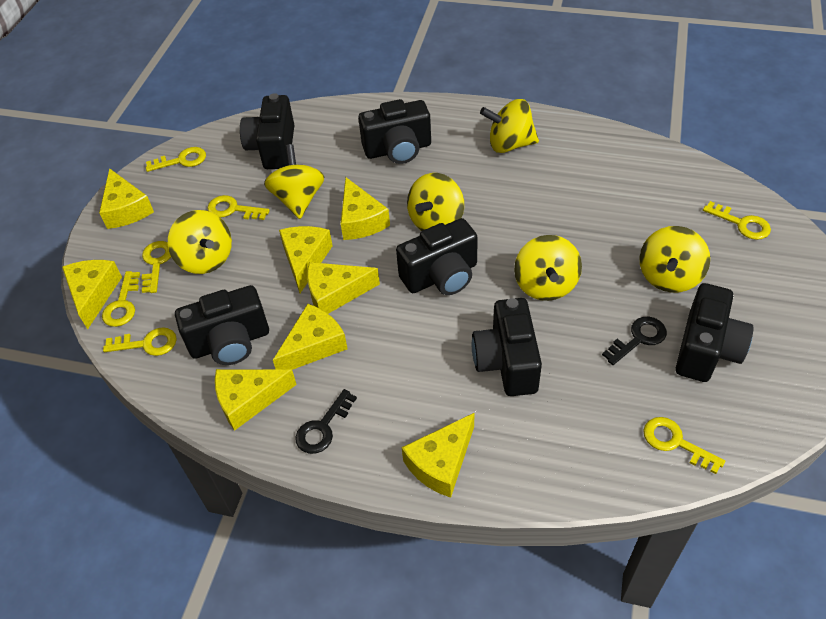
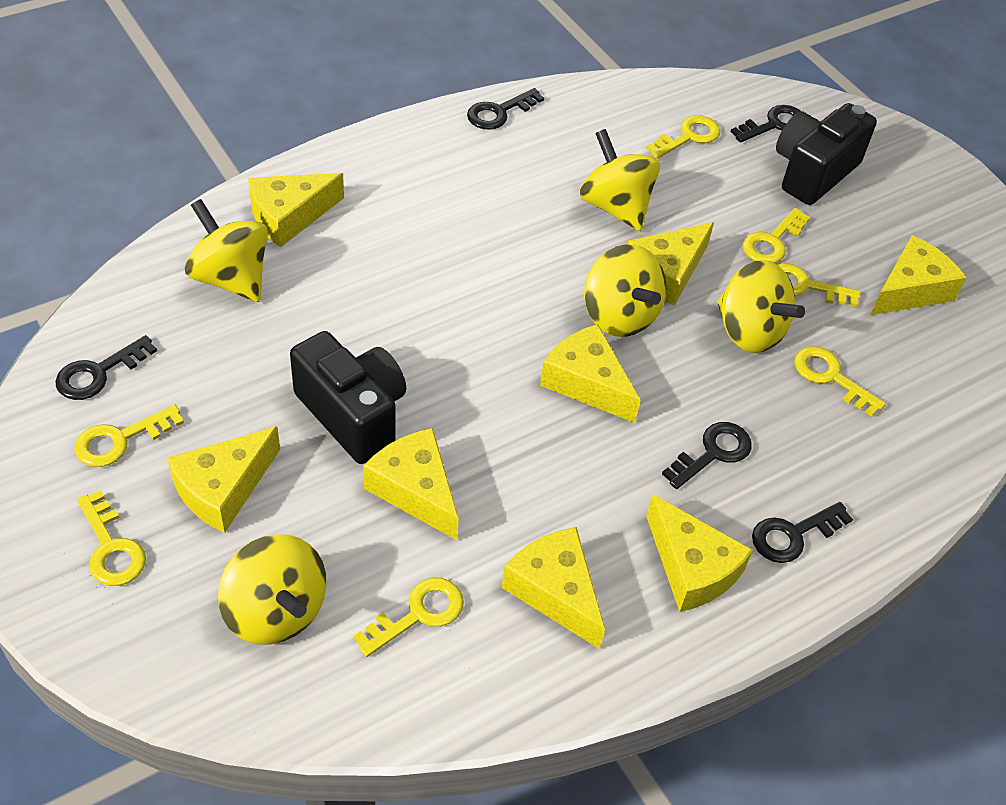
black camera: [175,285,269,365] [240,93,294,169] [358,99,431,164] [396,218,478,295] [471,298,542,396] [676,283,754,382] = 6 -> [290,331,406,464] [776,103,877,205] = 2
black key: [295,389,357,454] [602,317,667,365] = 2 -> [55,335,157,400] [467,88,544,130] [662,422,752,489] [731,105,801,143] [752,502,853,563] = 5
yellow spinning top: [168,210,232,274] [264,144,325,219] [407,173,464,231] [480,99,539,153] [514,235,582,301] [639,226,710,293] = 6 -> [185,199,268,302] [218,534,327,645] [579,129,660,231] [584,244,667,337] [717,260,805,353] = 5

